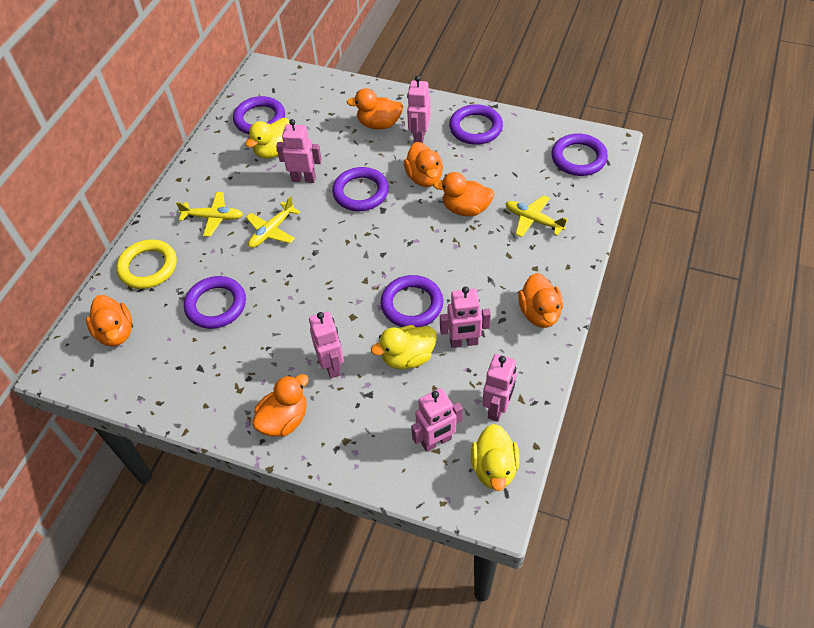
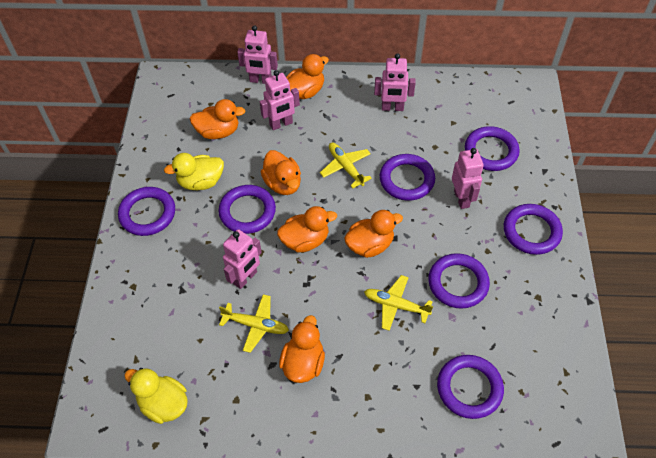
pink robot: [276,119,322,183] [309,311,344,378] [407,76,431,143] [411,388,463,452] [440,286,491,348] [482,354,517,422] = 6 -> [223,229,262,289] [237,25,278,84] [260,70,300,130] [374,53,416,111] [452,148,484,209] = 5
purple ring: [184,276,246,329] [233,96,285,134] [332,167,389,211] [380,275,443,327] [449,104,503,145] [551,134,608,176] = 6 -> [118,187,175,236] [218,185,276,234] [380,154,435,201] [428,253,490,309] [437,355,504,419] [465,126,520,171] [504,204,563,255] = 7
yellow duck: [245,118,290,158] [371,325,437,369] [471,424,520,491] = 3 -> [124,368,188,424] [164,153,224,190] = 2
yellow ring: [116,239,177,289] = 1 -> none = 0

